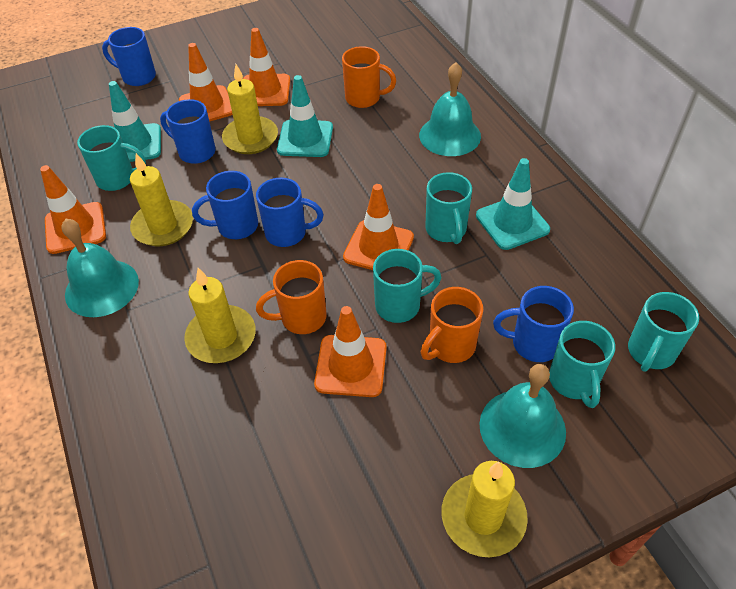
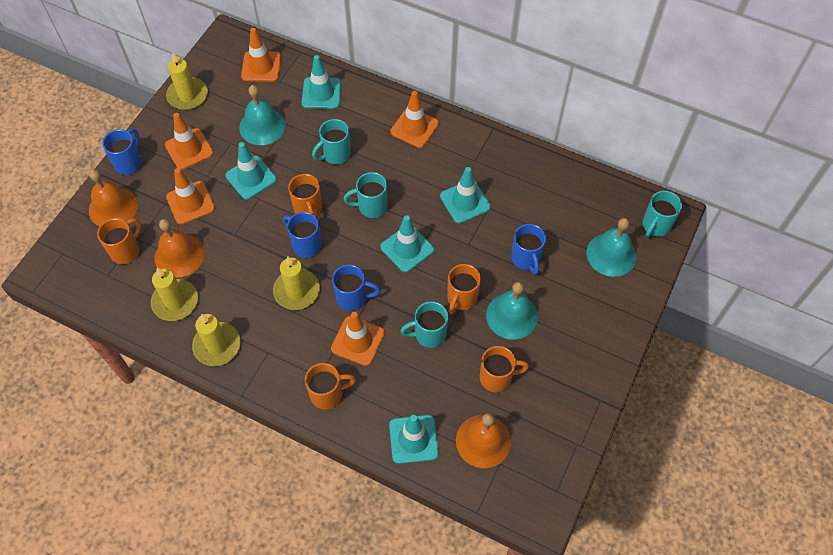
blue mug: [102,27,156,86] [160,99,216,164] [192,171,258,239] [256,178,324,247] [493,286,574,362] = 5 -> [102,129,142,175] [283,212,322,258] [332,265,380,311] [511,224,546,275] = 4
orange bell: none = 0 -> [89,169,138,226] [155,219,205,278] [456,413,511,468] = 3
orange mug: [256,260,327,334] [342,46,396,108] [421,287,483,363] = 3 -> [97,218,141,264] [288,174,322,217] [305,363,356,410] [447,264,481,314] [480,346,529,392] = 5
turquoise mug: [77,125,146,191] [373,249,442,323] [425,172,472,244] [549,321,615,408] [628,292,699,372] = 5 -> [312,119,351,164] [344,172,388,218] [401,301,448,348] [642,191,682,237] = 4
turquoise traffic cone: [109,81,161,162] [277,75,333,157] [476,158,550,250] = 3 -> [225,142,277,200] [301,55,341,109] [380,215,434,272] [389,415,439,464] [440,167,491,224] = 5

